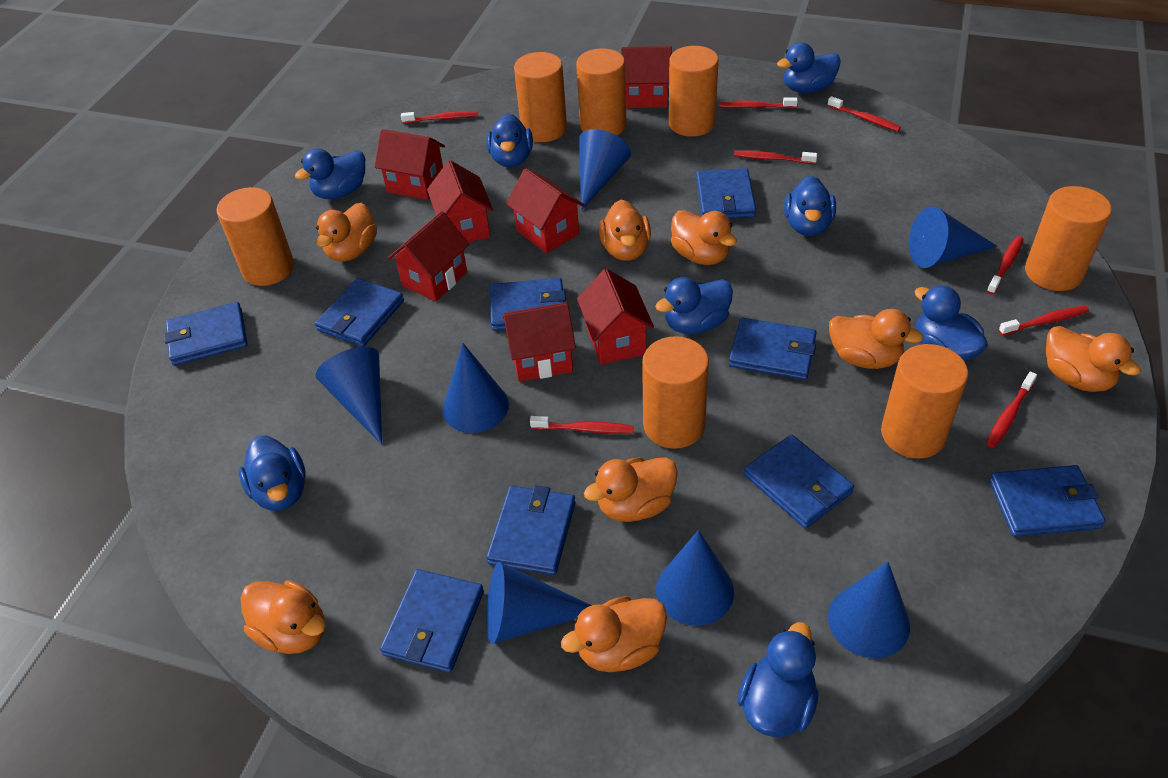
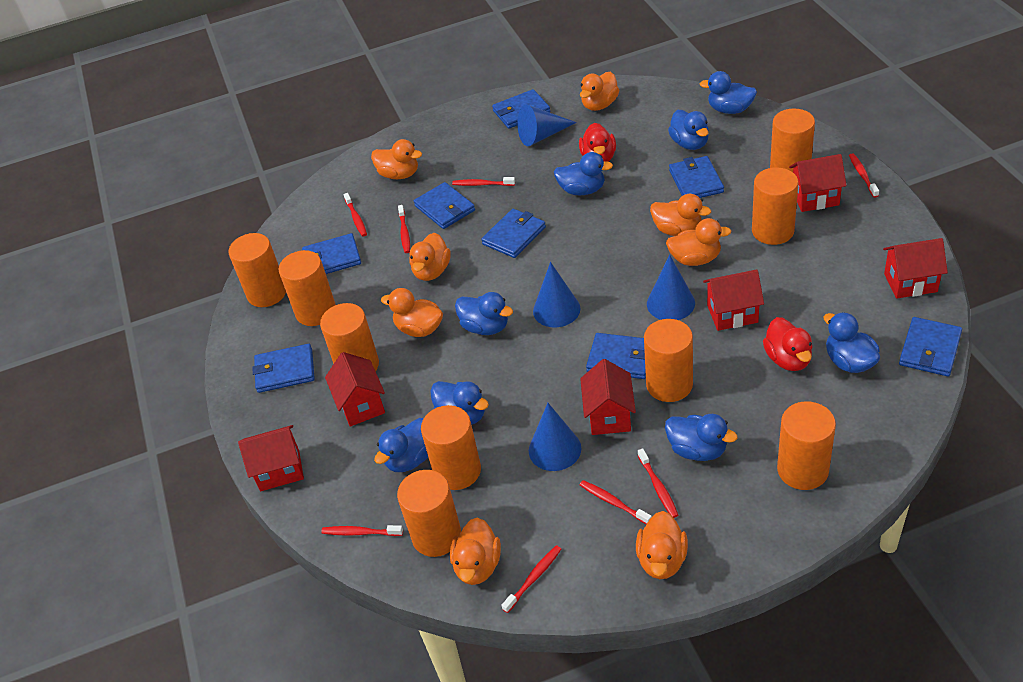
blue cone: [315,347,382,445] [443,343,509,433] [486,562,592,644] [579,129,631,210] [656,530,734,626] [828,562,910,658] [909,207,997,268] = 7 -> [517,105,577,146] [529,403,581,471] [533,262,580,327] [647,255,695,320] = 4
blue wallet: [164,302,248,366] [315,278,404,347] [380,569,484,673] [487,485,575,575] [490,278,566,331] [696,168,756,219] [729,318,817,380] [744,434,854,528] [989,465,1105,537] = 9 -> [252,344,315,393] [302,233,361,274] [414,182,475,229] [481,209,546,258] [492,89,550,129] [586,333,646,379] [669,156,724,198] [899,317,962,377] = 8
orange cylinder: [217,187,294,286] [514,52,567,142] [576,48,626,135] [642,336,709,449] [669,46,719,137] [881,344,968,459] [1025,186,1112,291] = 7 -> [228,233,286,307] [279,250,336,326] [320,303,379,371] [397,470,461,557] [421,405,481,490] [644,319,693,402] [752,167,798,245] [770,109,815,172] [777,401,836,490] = 9
red duck: none = 0 -> [579,123,616,162] [763,317,813,371] = 2
red house: [375,129,445,200] [388,211,469,302] [427,160,493,242] [502,302,576,382] [506,168,584,253] [577,269,654,365] [621,46,672,108] = 7 -> [238,425,304,491] [325,352,385,427] [580,359,636,435] [703,269,764,331] [789,154,847,212] [883,238,948,299] = 6

